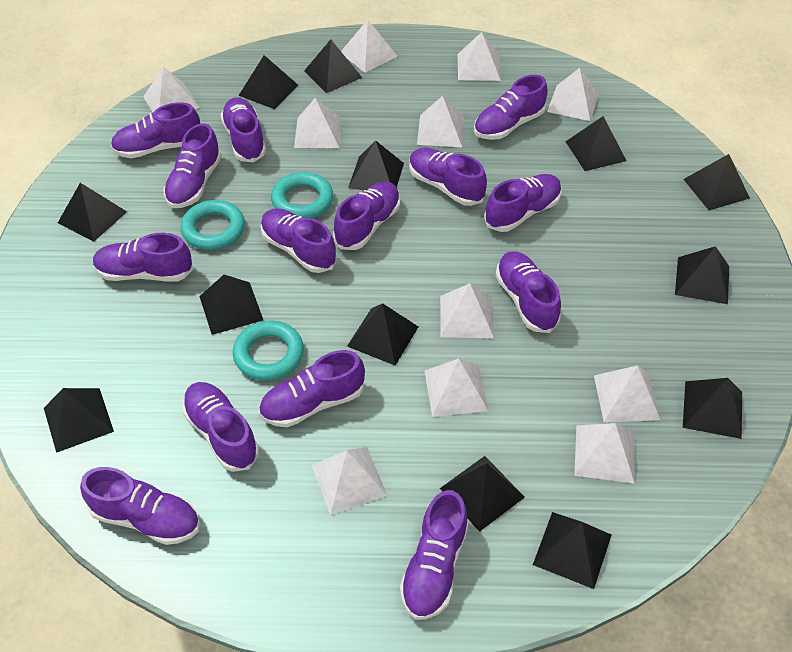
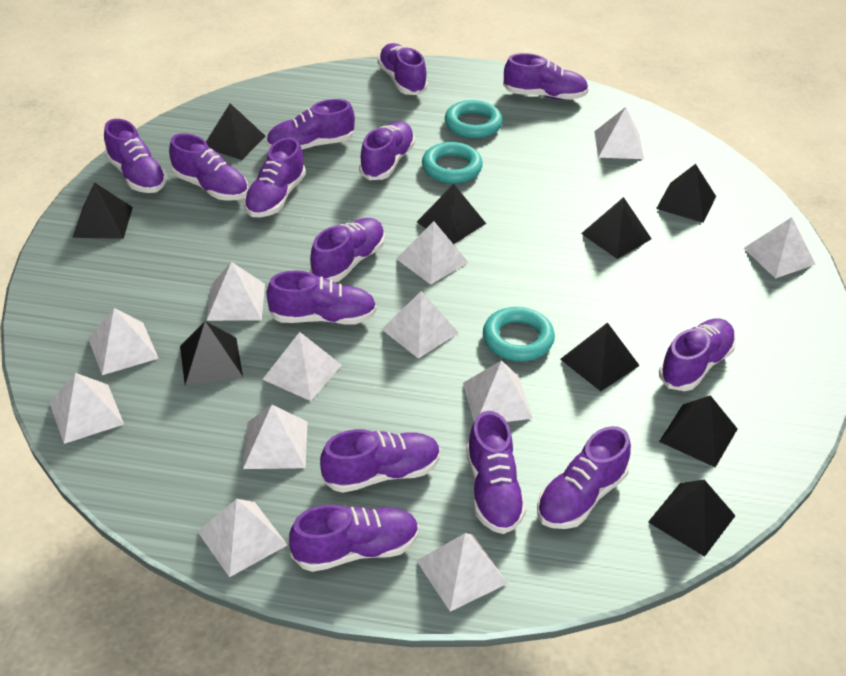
black pyramid: [44,388,114,453] [58,183,127,242] [199,275,263,335] [239,55,298,109] [304,39,362,93] [347,303,418,365] [348,140,404,190] [440,456,525,532] [533,512,611,589] [565,116,627,171] [675,246,729,304] [683,154,750,210] [683,378,742,439] = 13 -> [72,182,133,239] [180,321,243,386] [206,104,266,160] [417,183,486,244] [560,322,640,391] [581,197,651,259] [648,480,736,557] [656,164,716,223] [659,395,737,468] = 9
white pyramid: [143,67,200,112] [294,98,342,148] [312,447,388,515] [341,20,398,73] [417,96,464,147] [425,358,488,417] [440,283,494,338] [458,32,501,81] [547,68,599,121] [574,423,635,484] [594,365,661,423] = 11 -> [50,373,124,444] [88,308,159,375] [198,499,287,577] [206,262,265,321] [243,405,308,469] [262,332,342,401] [381,291,459,359] [396,221,468,285] [417,533,508,612] [463,360,533,422] [594,107,644,159] [744,217,816,279] = 12

